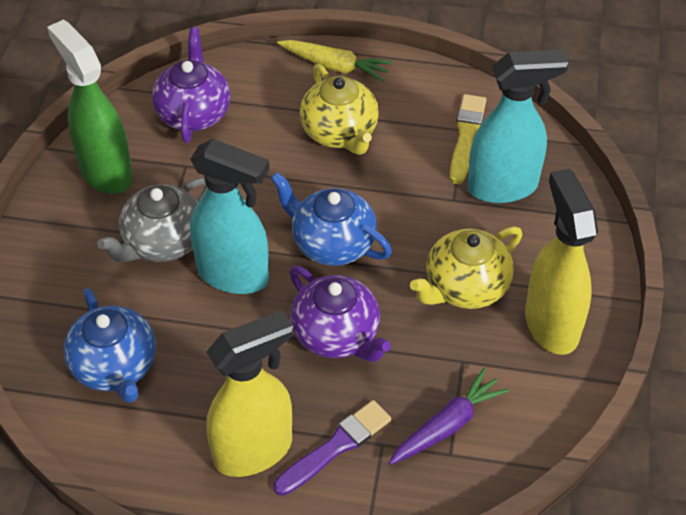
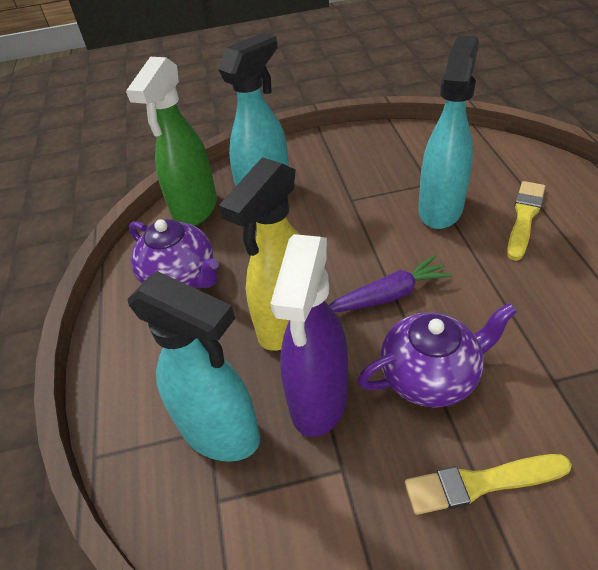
blue teapot: [64,288,156,403] [270,172,392,266] = 2 -> none = 0
grey teapot: [97,178,207,262] = 1 -> none = 0
purple brush: [274,400,391,496] = 1 -> none = 0
purple spray bottle: none = 0 -> [270,234,348,437] = 1
turquoise spray bottle: [190,139,269,294] [468,50,569,203] = 2 -> [127,271,260,462] [218,32,289,187] [418,35,479,229] = 3
yellow brush: [450,94,486,184] = 1 -> [405,454,572,515] [507,181,545,261] = 2
yellow carrot: [277,40,392,82] = 1 -> none = 0
yellow spray bottle: [206,310,294,477] [525,169,598,355] = 2 -> [219,157,300,351] = 1
yellow teapot: [300,64,379,155] [410,227,522,309] = 2 -> none = 0

